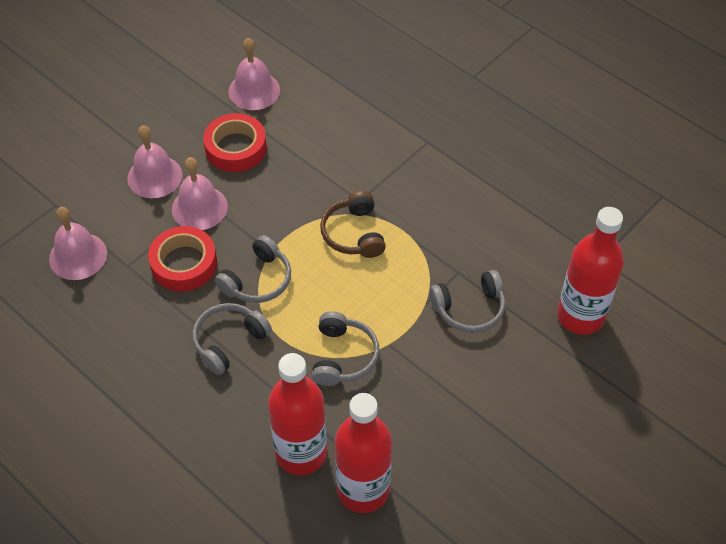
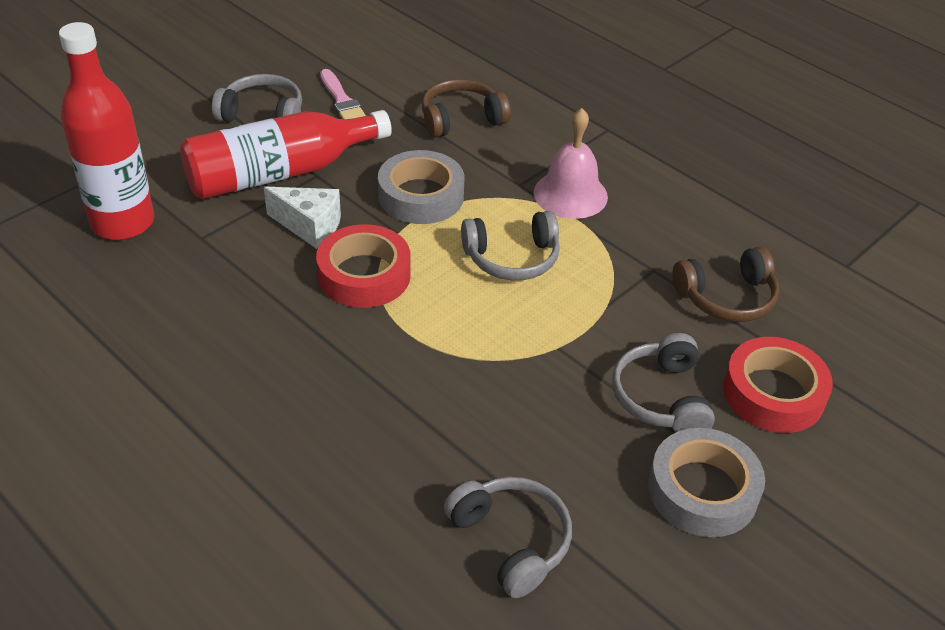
brown headphones: [320,191,386,258] = 1 -> [422,79,511,138] [673,247,779,322] = 2
grey tape: none = 0 -> [378,150,464,224] [648,428,765,537] = 2
pink bell: [49,207,107,280] [127,125,182,198] [172,157,228,230] [228,38,280,110] = 4 -> [534,108,608,219] = 1
pink brush: none = 0 -> [320,69,366,119] = 1
red bottle: [268,353,327,475] [335,393,392,513] [557,207,624,335] = 3 -> [59,22,154,240] [180,110,392,199] = 2
white cheese: none = 0 -> [264,187,341,249] = 1

